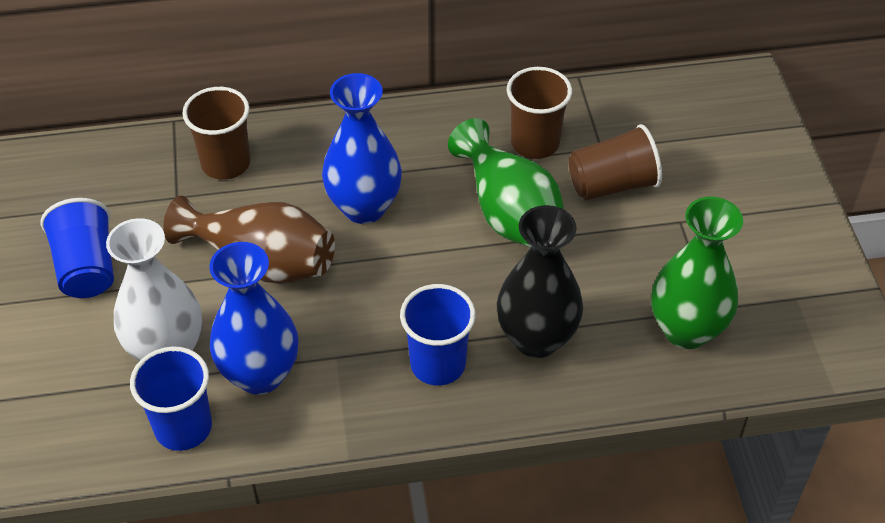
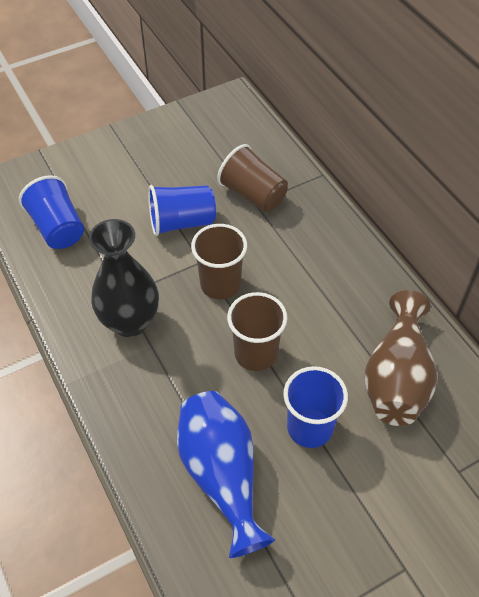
blue vase: [210,242,298,395] [322,73,402,224] = 2 -> [177,391,275,558] = 1
green vase: [448,118,564,248] [651,196,743,349] = 2 -> none = 0
white vase: [106,218,202,361] = 1 -> none = 0

